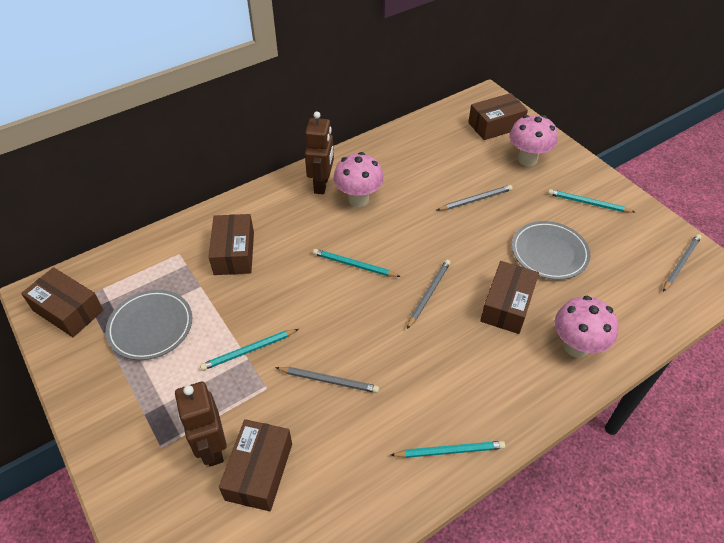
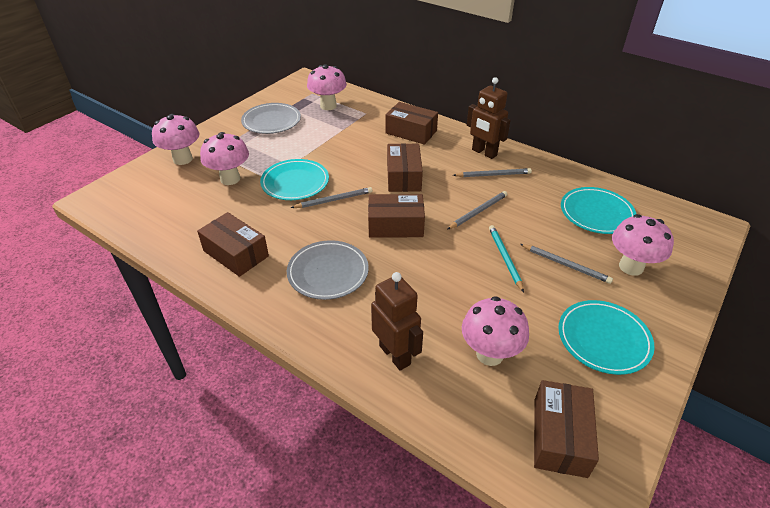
pink mushroom: [333,152,384,207] [509,115,558,166] [555,296,618,358] = 3 -> [152,114,199,165] [200,132,249,185] [307,64,347,110] [462,296,529,366] [612,214,674,276] = 5
turquoise pencil: [200,329,298,371] [313,249,401,277] [391,441,505,458] [548,189,635,213] = 4 -> [489,225,524,292] = 1
turquoise plate: none = 0 -> [260,159,329,200] [558,300,655,375] [561,187,636,234] = 3

